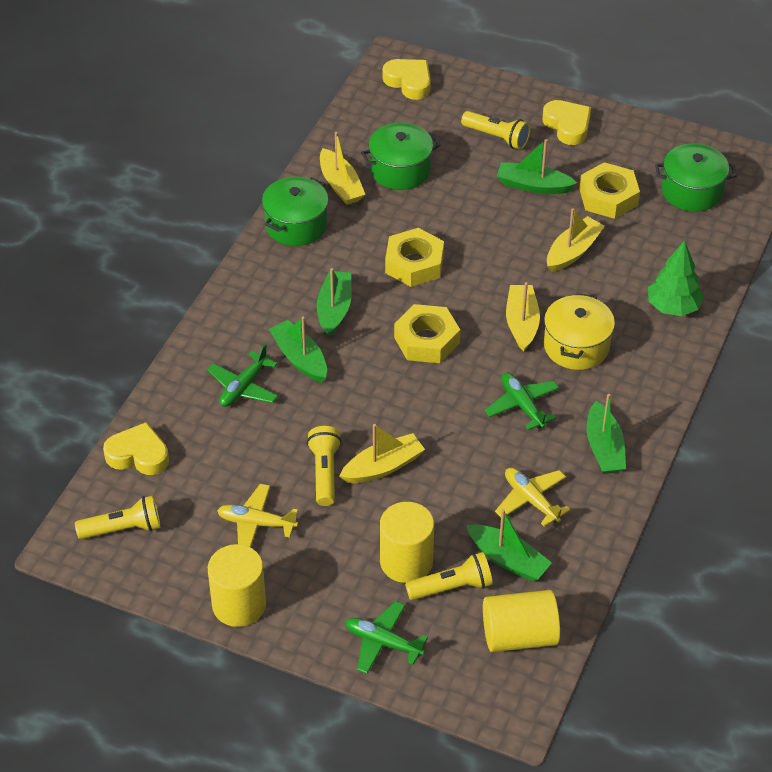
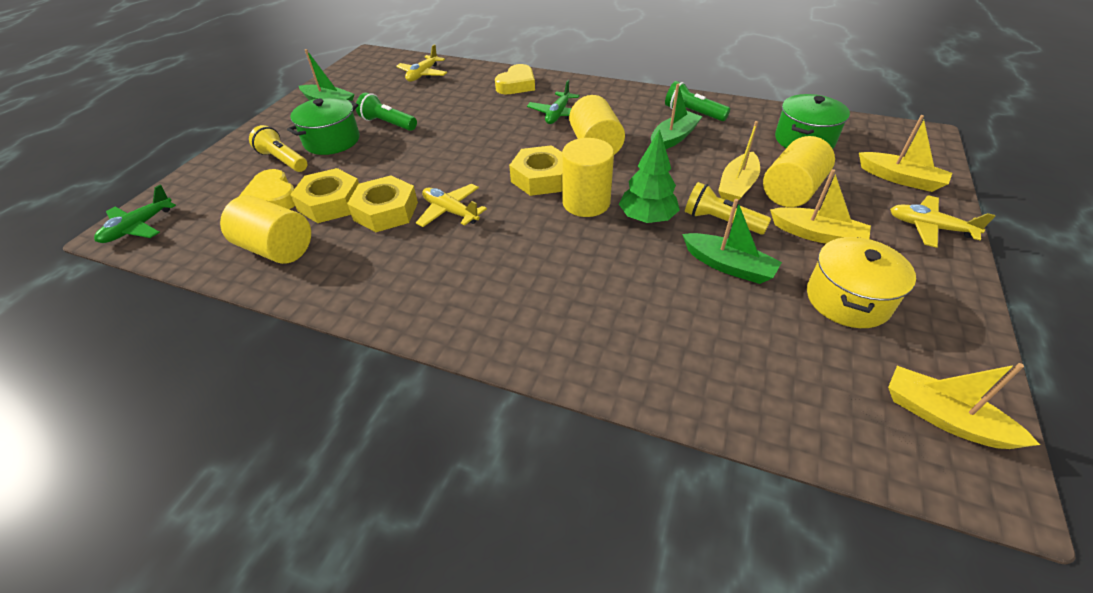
green boat: [269,317,327,383] [317,268,352,337] [467,509,552,581] [497,139,577,194] [587,394,626,474] = 5 -> [299,49,355,101] [651,84,703,149] [682,199,782,284] = 3
green flashlight: none = 0 -> [356,93,417,131] [665,81,730,121] = 2
green plane: [207,344,278,407] [345,601,428,674] [484,373,559,430] = 3 -> [94,185,176,243] [527,80,579,124] = 2
green pot: [262,176,329,246] [361,123,441,190] [655,143,736,212] = 3 -> [287,97,360,155] [775,94,850,149] = 2
yellow cylinder: [208,544,266,627] [380,502,434,583] [483,590,560,652] = 3 -> [220,195,311,264] [562,138,614,217] [569,95,625,155] [763,136,835,207] = 4
yellow flashlight: [75,496,160,539] [307,426,342,506] [405,552,493,600] [461,111,531,150] = 4 -> [249,125,307,172] [685,182,771,235] = 2
yellow heart: [103,422,169,475] [383,59,431,100] [542,100,591,145] = 3 -> [239,169,295,209] [495,64,535,94] = 2
yellow plane: [217,484,298,548] [495,468,570,527] = 2 -> [396,44,447,82] [416,184,487,227] [890,195,995,248] = 3

